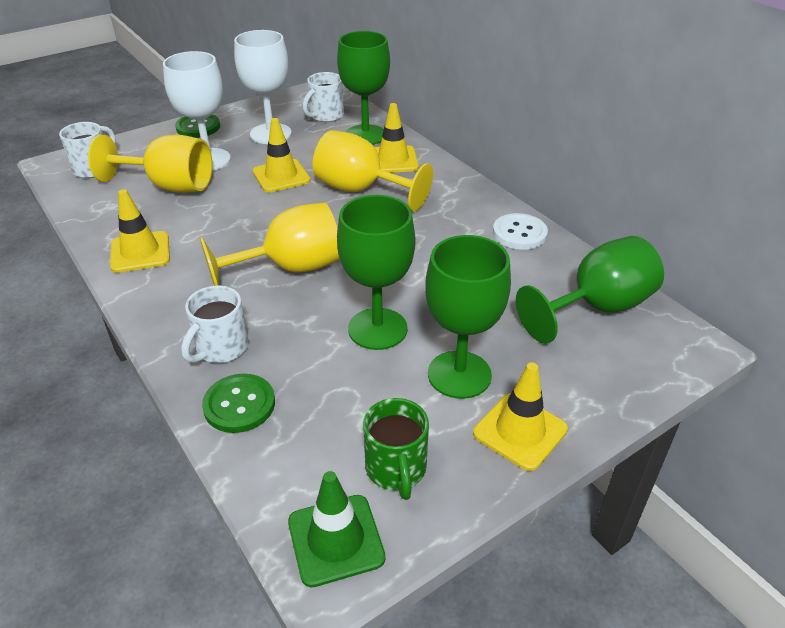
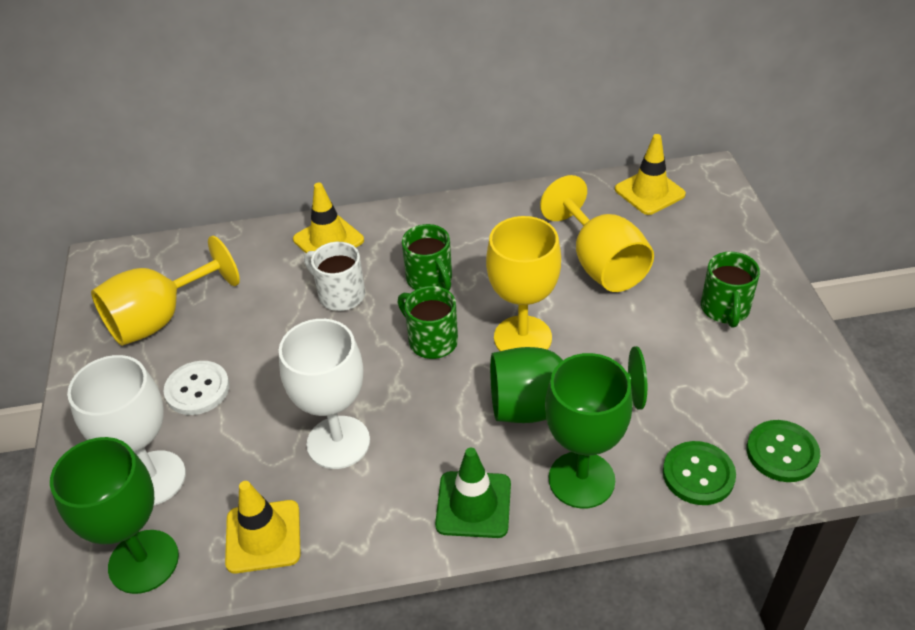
green goblet: [337,31,390,145] [337,195,415,350] [425,235,511,399] [515,236,664,344] = 4 -> [50,437,179,594] [490,346,647,423] [545,353,633,508] = 3
green mug: [363,398,429,500] = 1 -> [398,286,458,359] [402,224,452,291] [701,252,760,328] = 3
white mug: [59,122,116,178] [181,286,249,363] [302,72,344,122] = 3 -> [304,242,365,311] = 1
yellow traffic cone: [110,189,170,273] [253,118,311,192] [375,103,419,173] [473,362,568,471] = 4 -> [225,481,301,573] [293,183,364,253] [615,134,686,215] = 3

